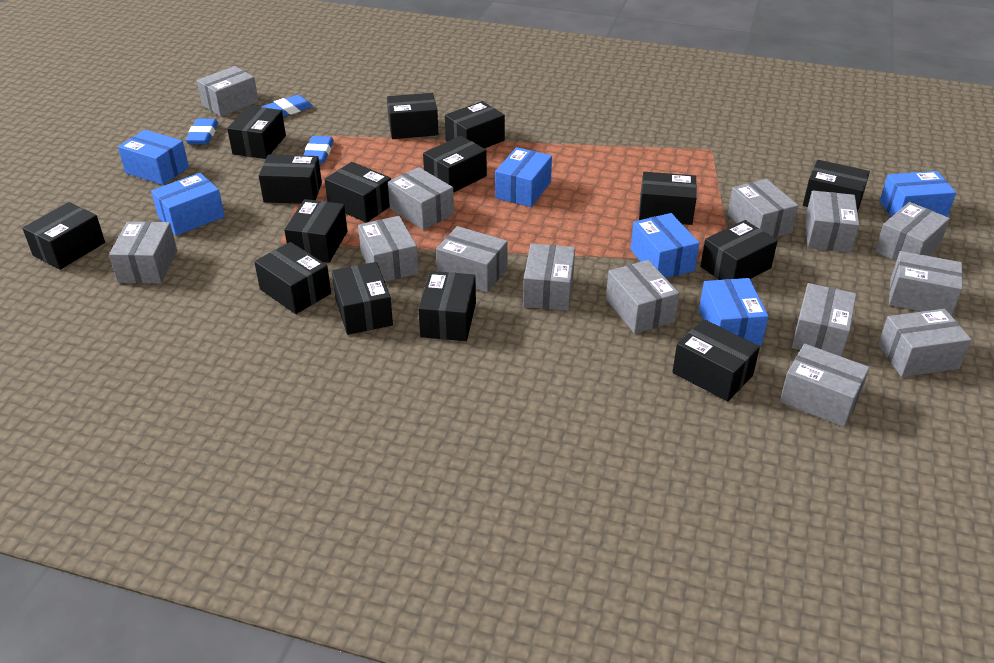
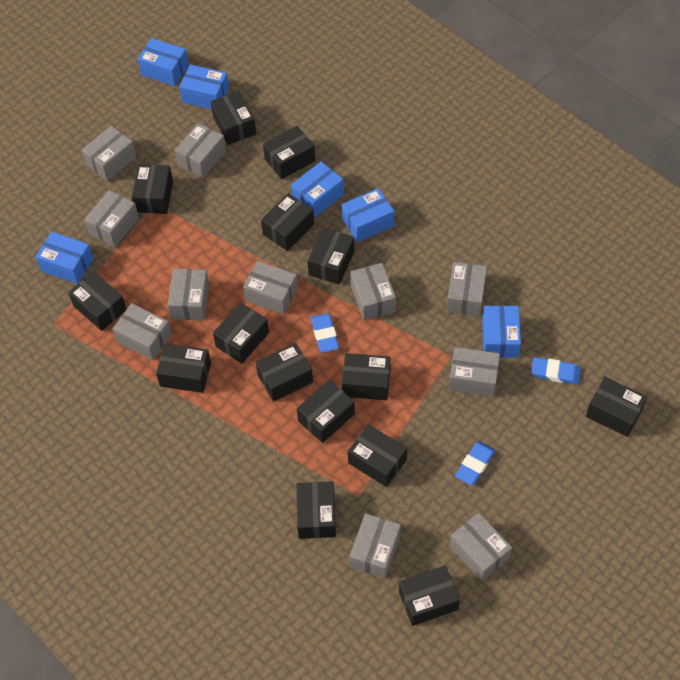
grey box: [109,221,177,284] [197,66,259,117] [358,216,419,282] [388,167,454,230] [436,226,508,293] [523,243,575,311] [606,260,679,334] [727,179,799,238] [780,344,870,427] [792,283,856,357] [805,191,859,253] [875,202,950,261] [878,309,972,377] [889,251,963,316] = 14 -> [82,126,137,181] [84,190,139,247] [112,303,172,360] [168,269,209,321] [175,123,226,178] [243,261,298,315] [349,513,401,579] [350,263,396,320] [447,262,487,316] [449,347,500,397] [450,513,512,581] = 11

